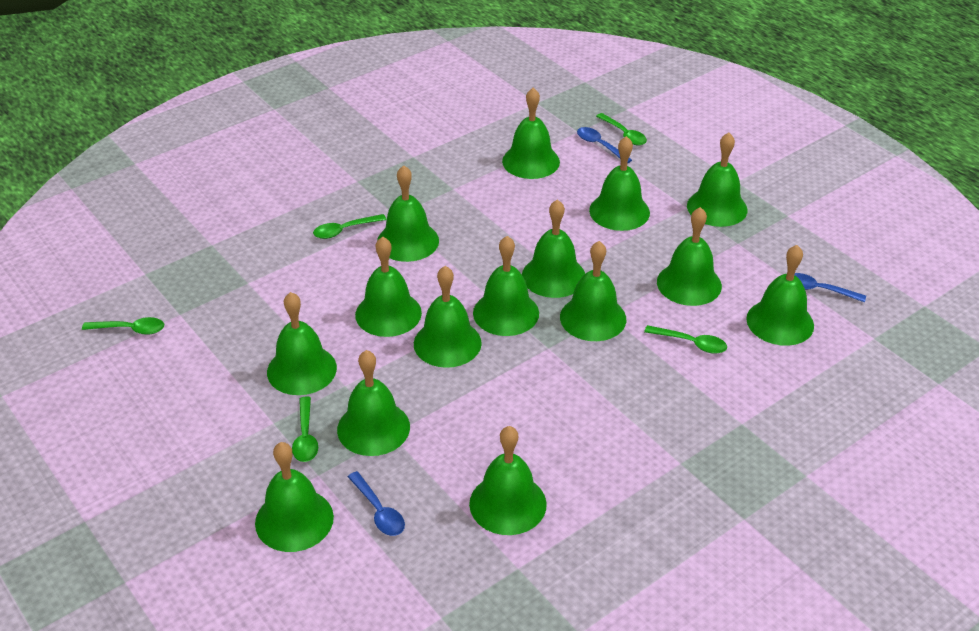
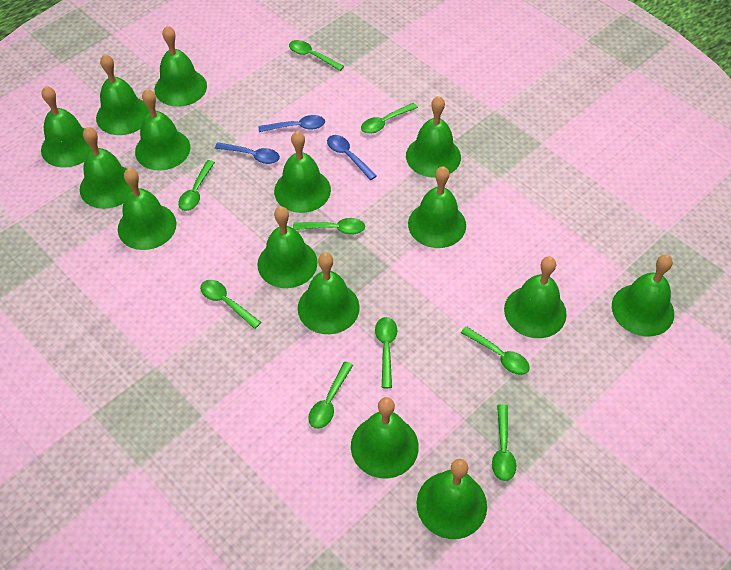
green spoon: [82,317,164,335] [292,396,318,462] [313,214,387,239] [596,113,647,145] [644,325,727,354] = 5 -> [178,160,215,211] [200,280,261,329] [289,40,344,71] [293,218,365,235] [308,361,353,429] [361,103,418,134] [375,317,397,388] [461,326,529,375] [492,405,516,481] = 9

